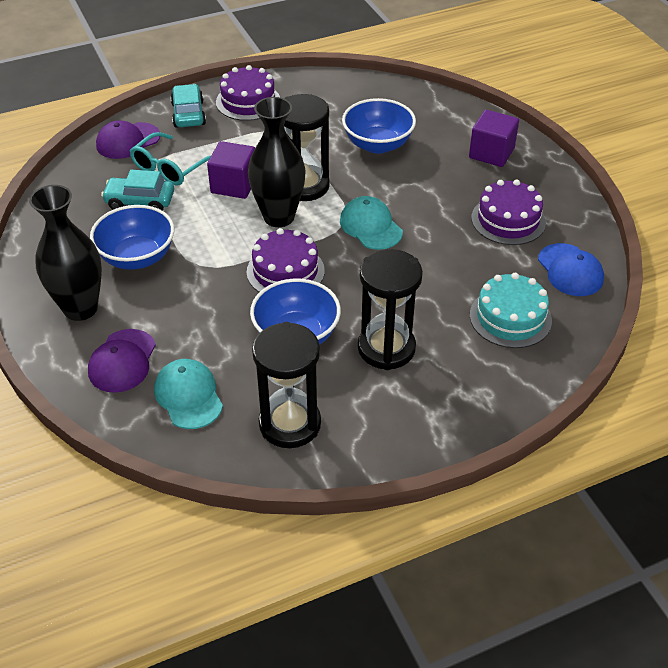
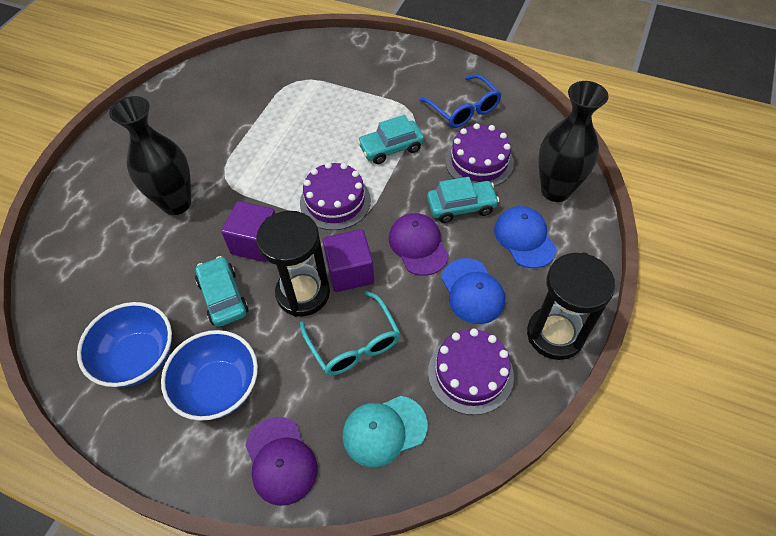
black hourglass: [252,322,321,448] [284,94,330,201] [358,249,423,370] = 3 -> [256,211,330,317] [527,252,615,360] = 2
blue bowl: [90,205,174,270] [250,279,341,345] [342,98,416,154] = 3 -> [77,302,172,387] [161,330,258,421] = 2
blue cap: [538,243,604,296] = 1 -> [441,258,505,324] [494,206,557,268] = 2
blue glasses: none = 0 -> [419,74,502,128] = 1
turquoise cake: [470,273,552,348] = 1 -> none = 0
turquoise cap: [154,359,223,429] [340,196,403,250] = 2 -> [343,396,428,467] = 1
turquoise car: [101,170,174,211] [170,84,206,128] = 2 -> [195,256,248,327] [357,115,424,164] [427,177,499,223] = 3

